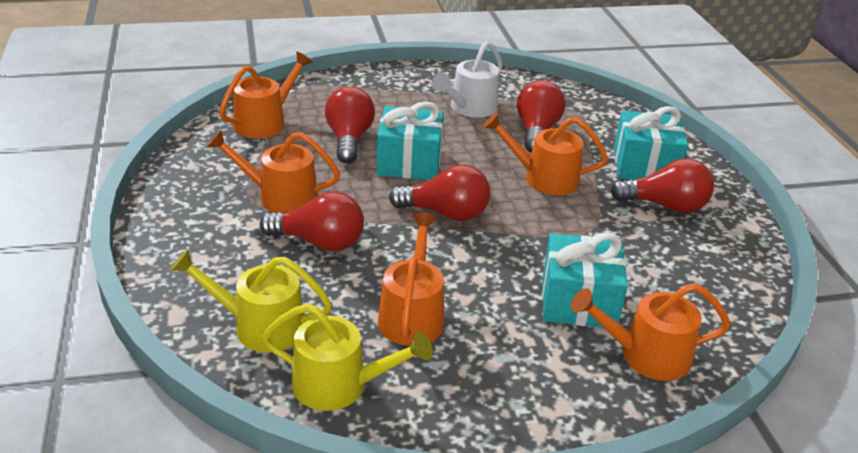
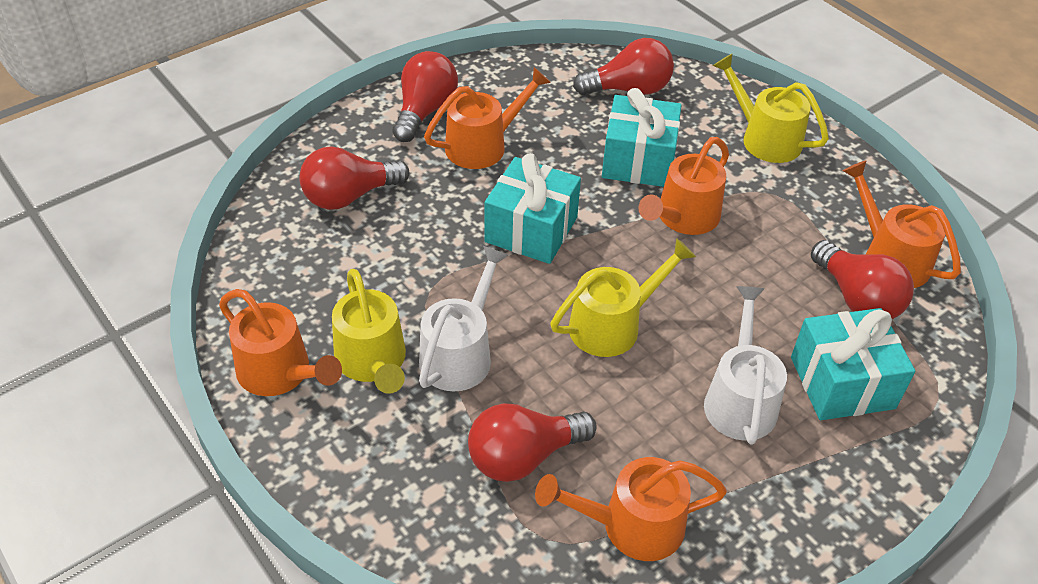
white watering can: [432,41,503,118] = 1 -> [419,246,509,391] [704,286,787,445] = 2
yellow watering can: [170,249,332,353] [262,304,433,411] = 2 -> [332,269,406,394] [550,238,696,357] [713,53,829,163] = 3

